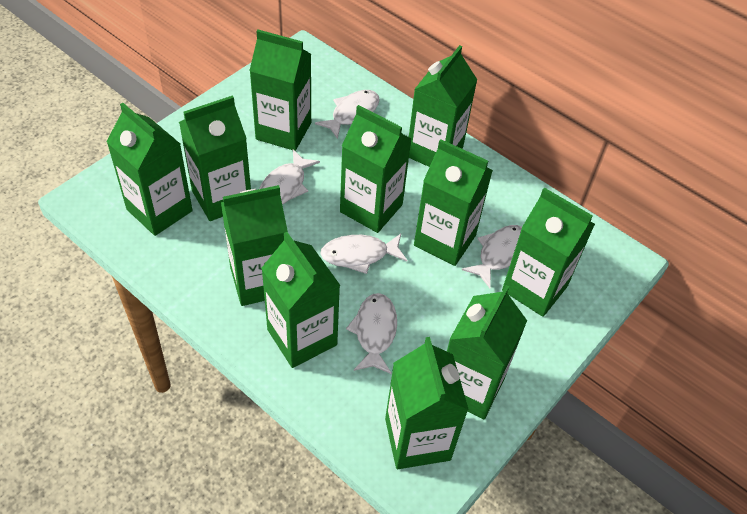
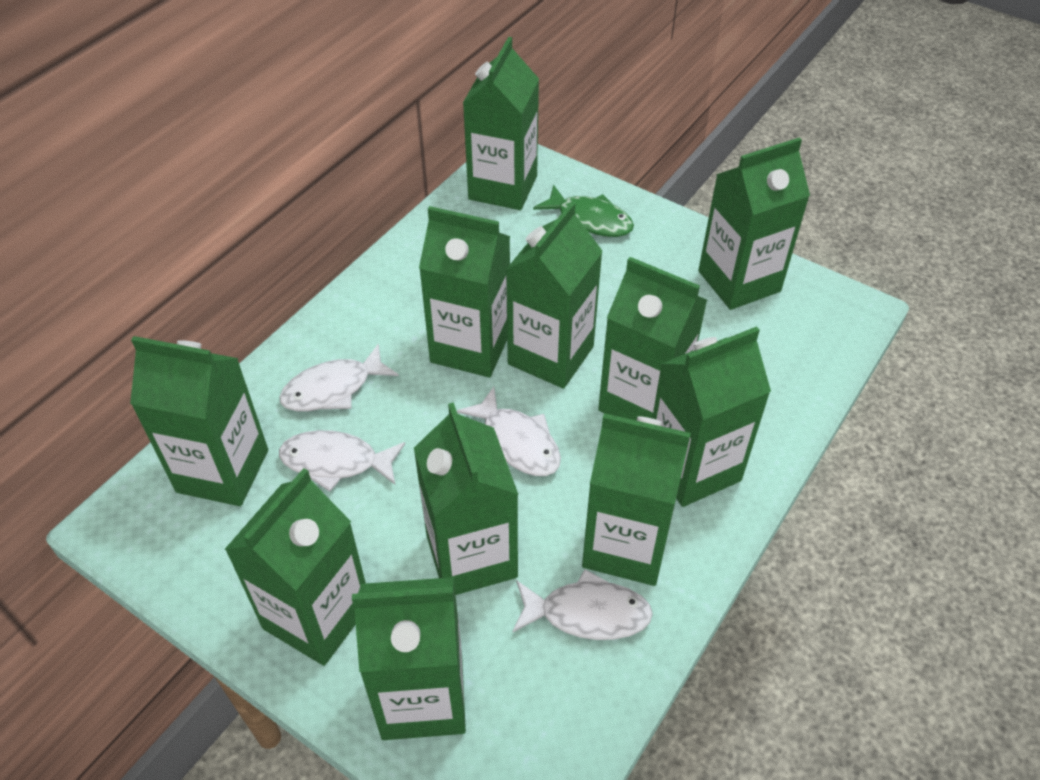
green fish: none = 0 -> [533,185,634,237] = 1
white fish: [259,150,320,204] [315,90,380,139] [320,234,407,274] [346,293,397,374] [462,225,522,288] = 5 -> [279,343,399,411] [279,430,405,492] [457,387,561,476] [512,569,653,640] = 4

